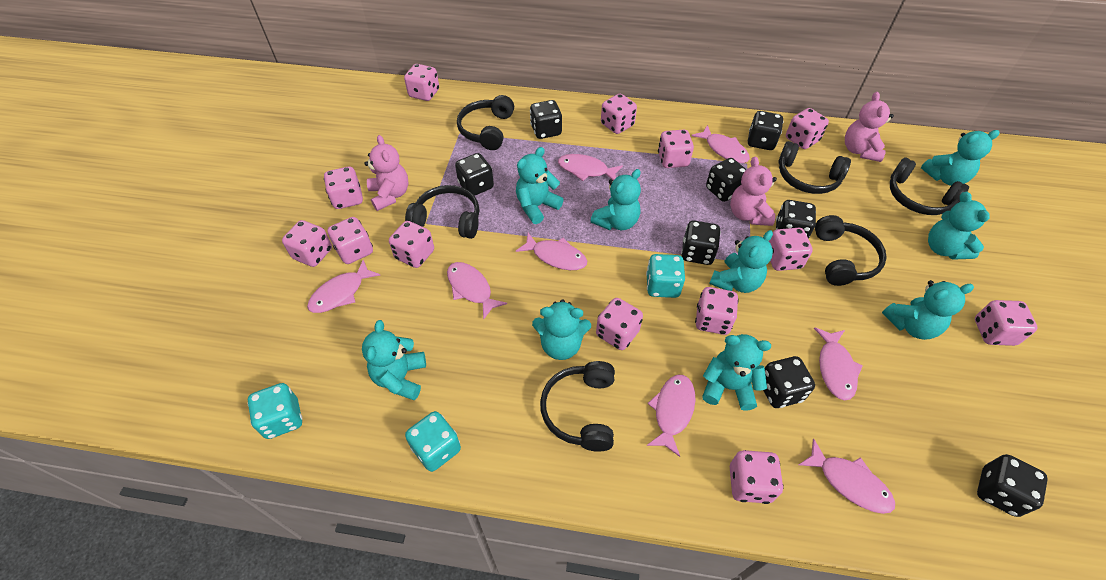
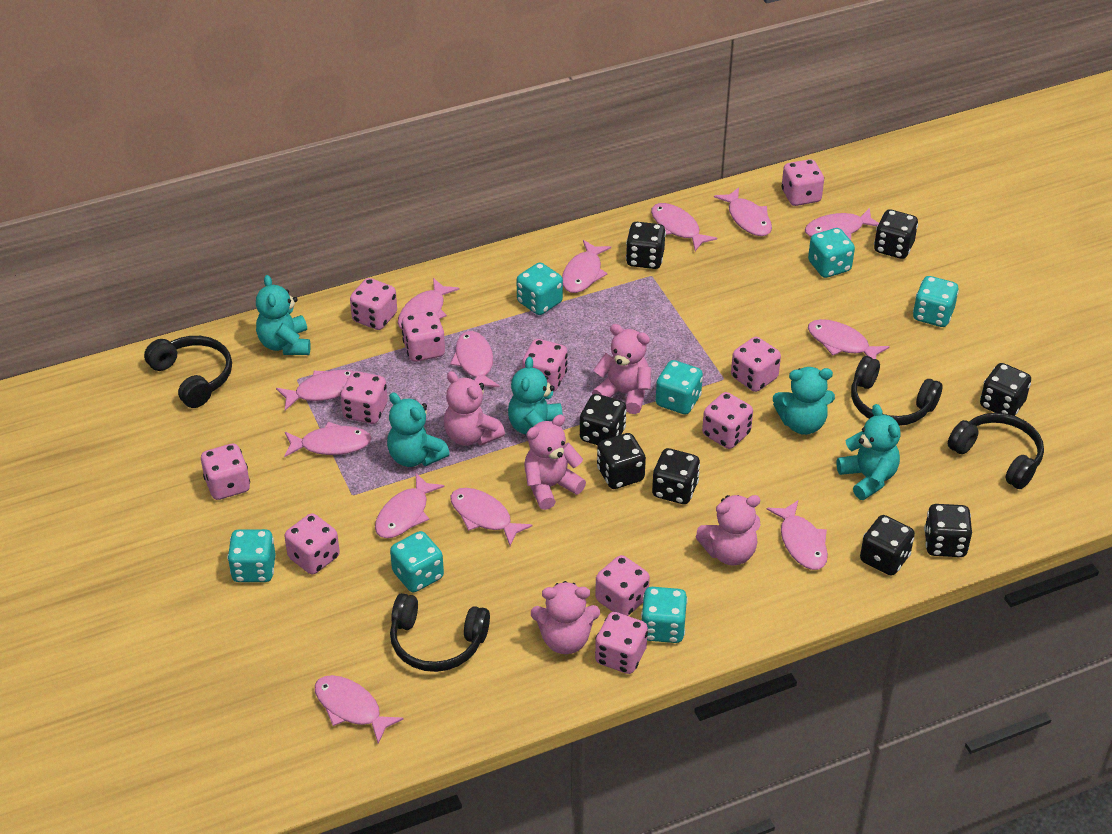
black headphones: [405,185,479,239] [457,95,514,150] [540,361,615,452] [778,141,851,194] [815,215,887,286] [890,158,969,215] = 6 -> [144,336,232,408] [390,593,490,672] [851,356,942,426] [948,413,1044,489] = 4
pink dice: [282,220,332,267] [324,167,363,209] [327,217,373,264] [389,221,434,268] [404,64,439,101] [596,298,643,350] [601,94,637,134] [658,130,694,168] [695,287,739,335] [730,450,784,504] [769,228,813,271] [786,108,829,149] [975,300,1038,346] = 13 -> [201,443,250,500] [284,513,340,574] [340,371,388,424] [350,278,397,330] [401,311,445,362] [522,339,568,392] [595,555,650,616] [595,612,648,674] [702,392,753,449] [731,337,781,392] [781,159,824,206] = 11
pink fish: [307,260,380,313] [447,262,507,320] [516,233,587,270] [558,154,623,181] [647,375,695,457] [692,125,750,163] [799,439,895,514] [814,327,863,401] = 8 -> [276,370,353,411] [284,422,372,457] [315,675,404,744] [375,473,445,538] [398,278,460,329] [450,331,500,387] [450,488,533,546] [562,240,611,293] [651,203,717,251] [714,187,772,236] [767,500,828,570] [805,208,879,240] [808,319,890,359] = 13
pink teddy bear: [364,135,409,211] [730,156,777,226] [845,92,894,162] = 3 -> [444,371,505,446] [524,414,586,510] [531,581,600,654] [592,324,651,414] [696,495,760,566] = 5
turquoise dice: [248,383,302,439] [405,411,461,472] [646,254,685,298] = 3 -> [227,529,276,582] [390,531,444,592] [517,262,563,315] [641,587,688,643] [656,360,703,415] [808,228,855,278] [913,276,959,327] = 7
turquoise teddy bear: [362,320,426,400] [516,147,564,224] [532,299,591,360] [590,169,641,230] [702,334,771,411] [709,230,773,293] [882,280,974,340] [921,130,1000,186] [928,191,989,260] = 9 -> [256,275,311,355] [387,393,450,467] [508,357,563,435] [773,367,835,435] [836,404,901,500] = 5

